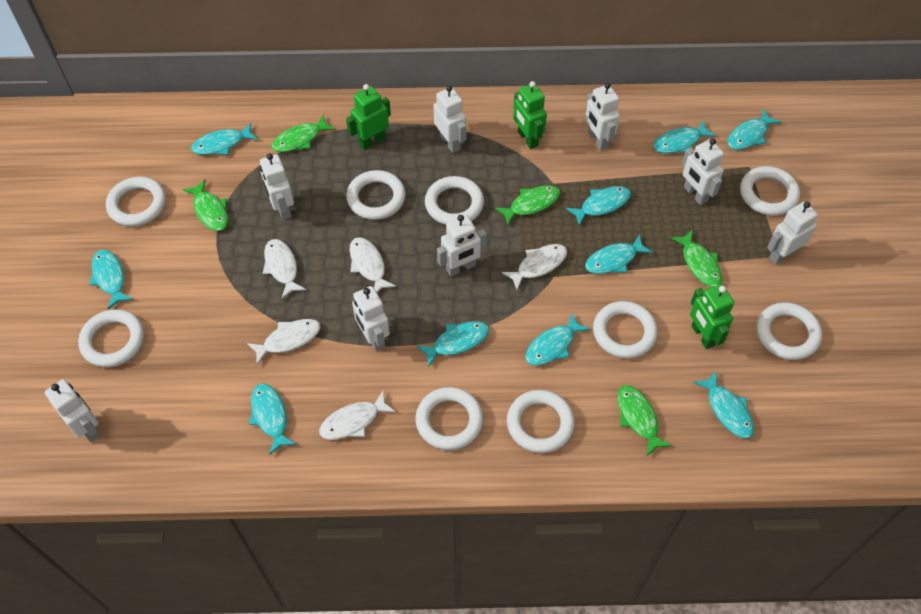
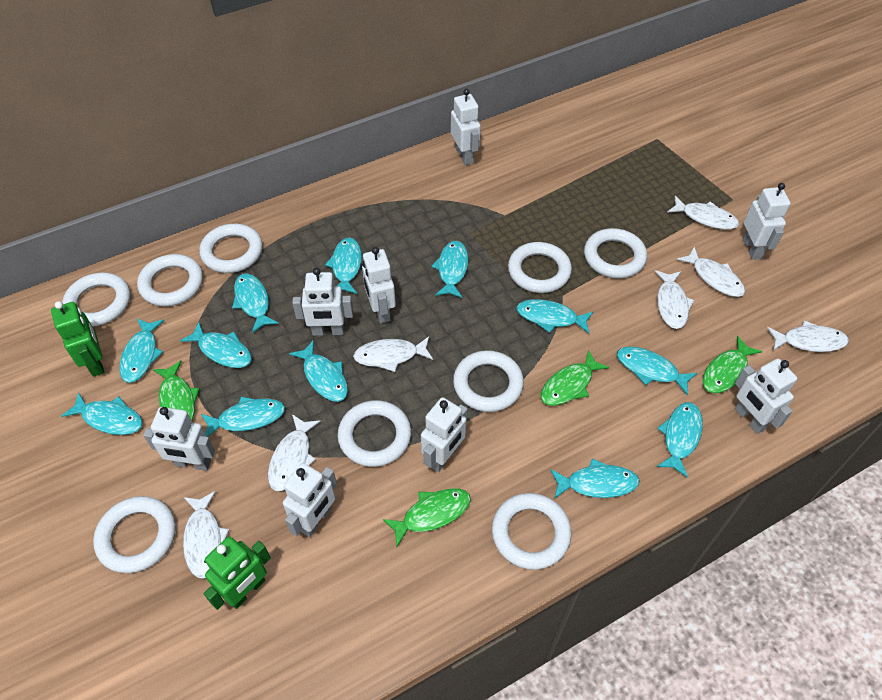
green fish: [183,179,228,231] [272,114,335,152] [495,185,560,226] [618,385,672,456] [670,229,722,287] = 5 -> [153,360,199,420] [383,489,471,547] [541,350,610,406] [702,336,762,393] = 4
green robot: [346,84,391,150] [513,81,547,149] [690,284,734,349] = 3 -> [51,301,104,377] [204,536,271,610] = 2
turquoise fish: [89,250,133,309] [191,123,258,155] [249,383,297,455] [417,321,489,367] [525,312,590,366] [566,186,631,226] [585,234,653,274] [653,120,716,153] [693,371,754,439] [727,109,781,150] = 10 -> [61,392,143,435] [119,319,164,383] [180,322,252,368] [201,397,285,437] [232,273,279,333] [289,340,348,402] [325,238,362,294] [431,241,468,298] [516,299,593,334] [550,459,639,499] [617,347,697,395] [657,402,703,478] = 12
white fish: [247,319,321,365] [263,239,306,299] [319,391,396,440] [349,237,396,292] [502,244,567,290] = 5 -> [183,491,229,579] [268,414,321,491] [353,336,433,372] [654,270,694,329] [667,196,739,229] [677,247,745,297] [767,321,849,352] = 7

